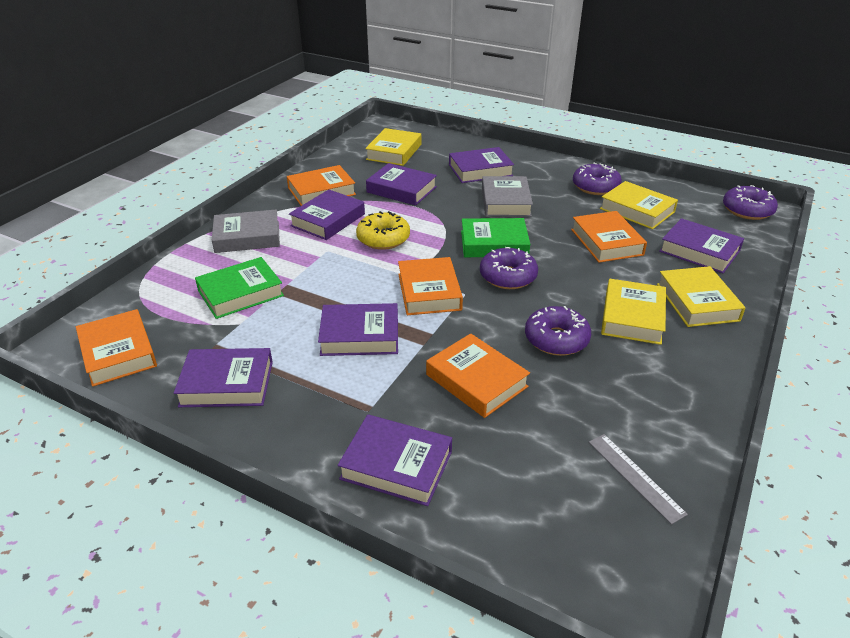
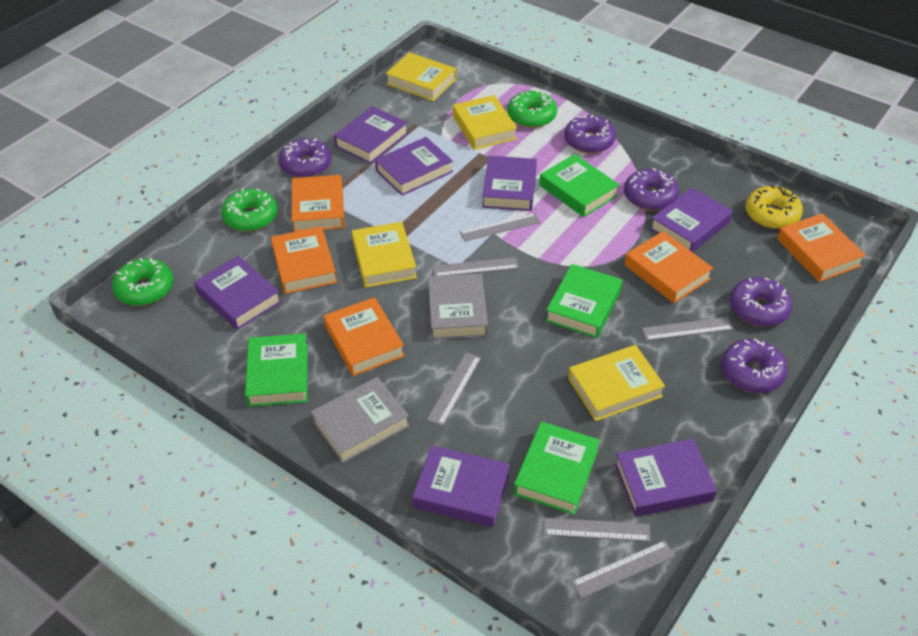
green book: [195,257,284,319] [461,218,530,257] = 2 -> [245,333,308,407] [514,421,600,515] [539,154,620,217] [545,264,622,338] = 4
green donut: none = 0 -> [112,257,173,306] [221,188,277,231] [507,90,557,128] = 3
grey ruler: [589,434,688,525] = 1 -> [427,352,481,426] [433,257,519,276] [459,213,540,242] [544,518,650,541] [572,540,675,598] [642,317,733,341] = 6
purple donut: [480,247,538,289] [525,306,591,356] [573,163,622,195] [723,185,778,220] = 4 -> [279,138,331,178] [564,115,616,154] [624,168,679,211] [721,338,787,393] [730,277,793,327] = 5

